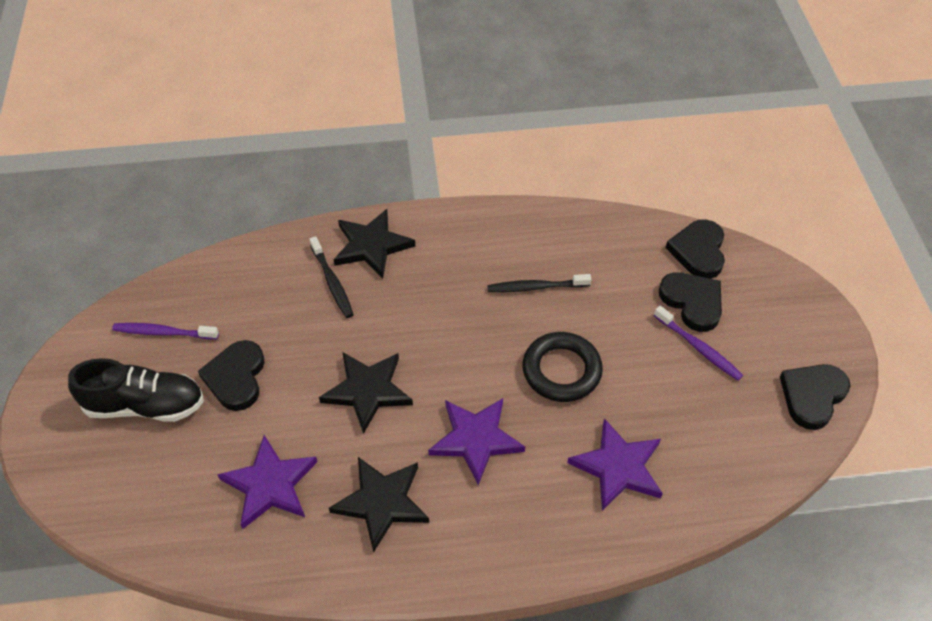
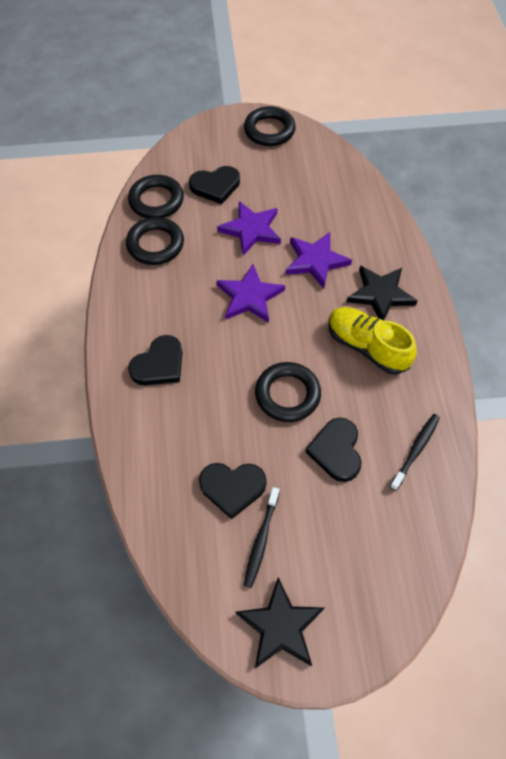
black ring: [523,332,603,402] = 1 -> [126,217,184,265] [128,175,184,218] [244,106,296,146] [255,362,321,422] = 4
black shoe: [68,358,204,422] = 1 -> none = 0
black star: [319,352,413,434] [329,457,429,552] [333,209,415,278] = 3 -> [236,577,324,669] [347,266,418,320] = 2
purple toothbrush: [112,323,219,339] [654,306,743,381] = 2 -> none = 0
yellow shoe: none = 0 -> [328,307,417,375] = 1

